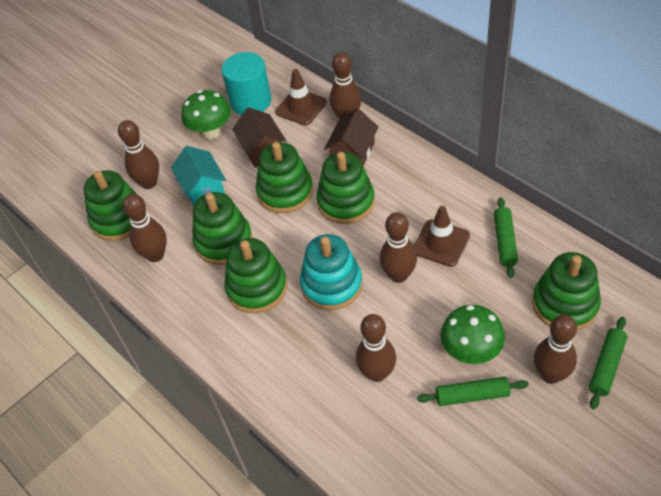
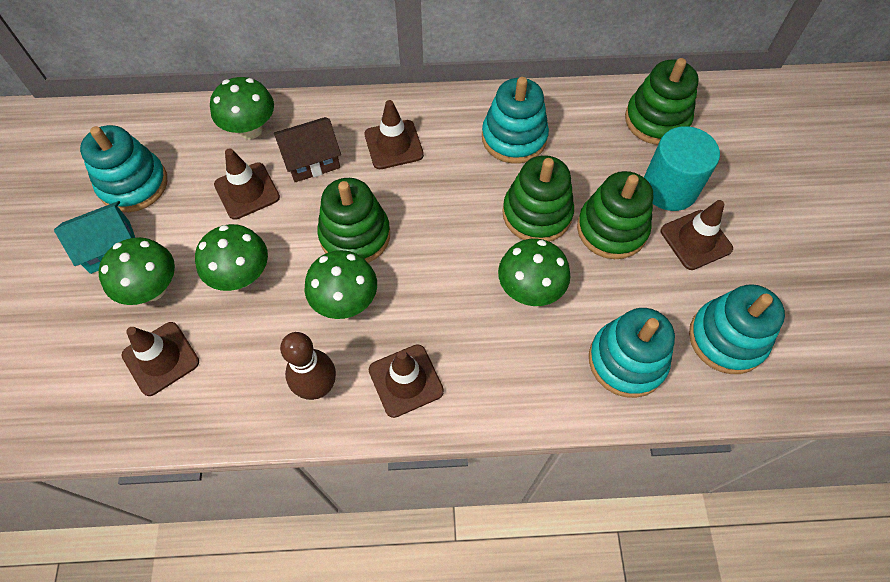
brown bowling pin: [118,120,159,189] [123,194,167,262] [330,52,361,119] [356,314,396,382] [380,212,417,283] [534,314,577,384] = 6 -> [280,332,336,400] = 1
brown house: [232,107,286,168] [324,108,379,166] = 2 -> [274,117,341,182] = 1
brown traffic cone: [275,69,327,125] [414,206,470,267] = 2 -> [122,322,199,396] [214,148,280,220] [365,100,424,169] [369,344,444,418] [661,200,733,270] = 5
green mushroom: [181,90,231,139] [440,305,505,364] = 2 -> [98,237,175,305] [195,224,268,291] [210,77,274,139] [305,250,377,319] [498,239,570,306] = 5
green rolling pin: [417,377,529,406] [494,197,518,278] [589,317,627,409] = 3 -> none = 0
green stacking toy: [84,170,147,241] [192,192,253,265] [225,238,287,313] [256,142,313,213] [316,152,375,224] [532,252,601,331] = 6 -> [317,178,390,263] [502,155,574,242] [577,171,653,259] [625,58,699,145] = 4
turquoise stacking toy: [300,234,363,310] = 1 -> [80,125,167,212] [482,77,549,164] [589,308,675,398] [689,284,785,374] = 4

